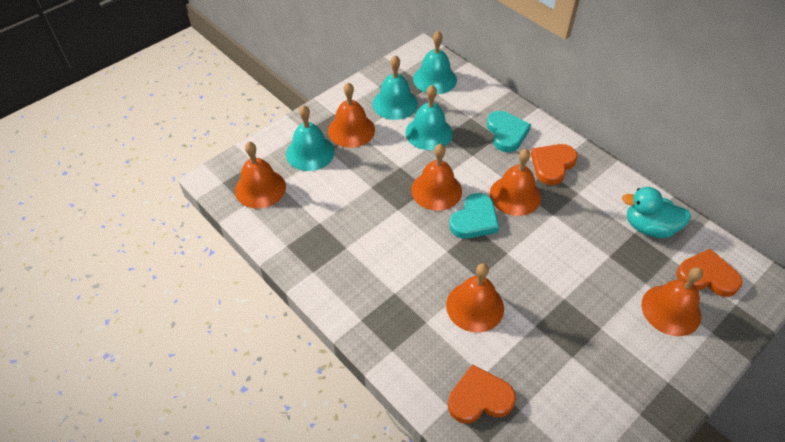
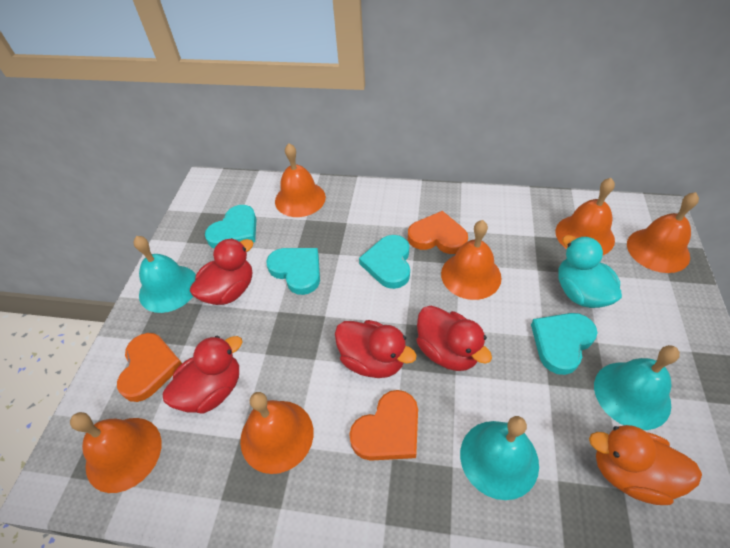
orange duck: none = 0 -> [589,425,702,505] = 1
red duck: none = 0 -> [163,336,243,413] [190,238,253,305] [335,320,417,378] [417,306,492,371] = 4
turquoise bell: [286,105,335,171] [372,55,418,120] [405,85,453,150] [413,31,457,94] = 4 -> [133,236,196,313] [460,416,539,500] [594,345,680,430] = 3
turquoise heart: [449,193,499,239] [487,111,531,152] = 2 -> [205,205,256,249] [266,248,320,295] [359,235,410,289] [531,313,598,375] = 4

